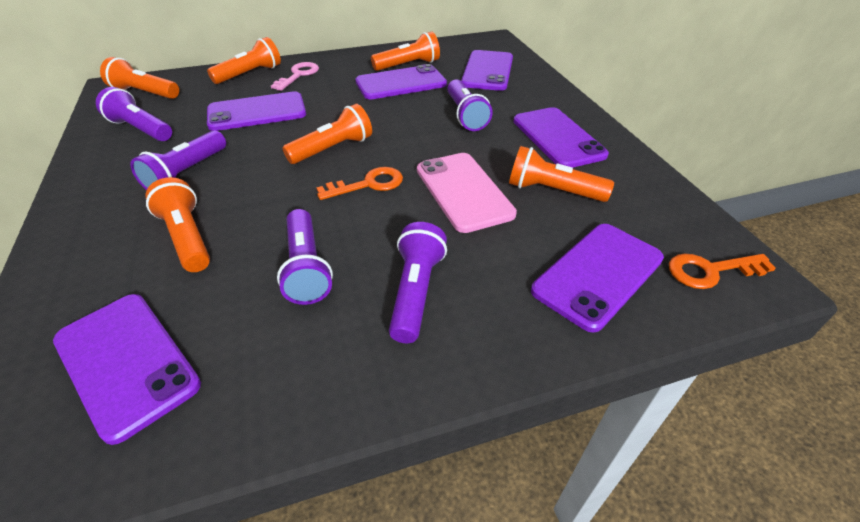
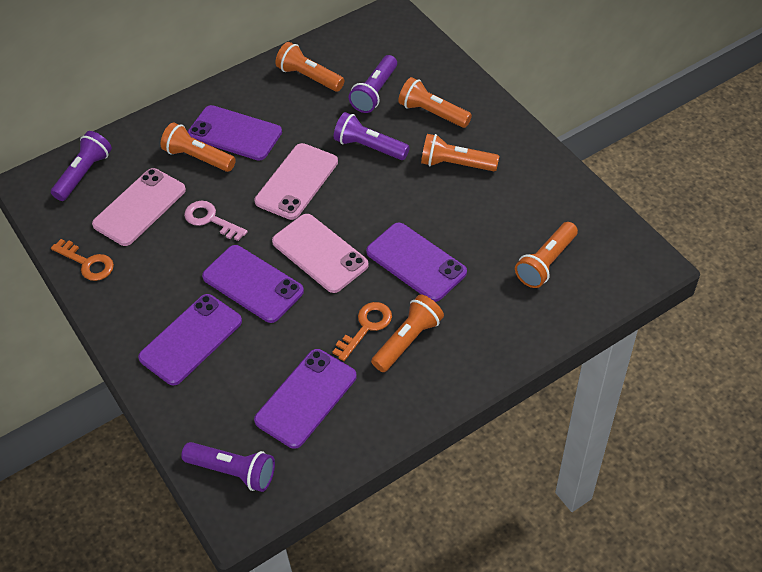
pink phone: [417,153,517,233] = 1 -> [92,168,186,246] [255,143,338,220] [272,214,369,293] = 3
purple flashlight: [96,87,172,141] [130,130,226,190] [277,209,333,305] [389,222,447,343] [447,79,493,131] = 5 -> [51,131,112,201] [181,442,275,492] [334,112,410,160] [349,55,397,113] = 4
purple phone: [53,294,201,445] [207,91,306,131] [356,64,447,99] [461,50,513,91] [513,107,609,168] [531,224,664,333] = 6 -> [138,294,242,385] [188,105,282,160] [202,245,304,323] [254,349,357,449] [366,222,467,302] = 5

